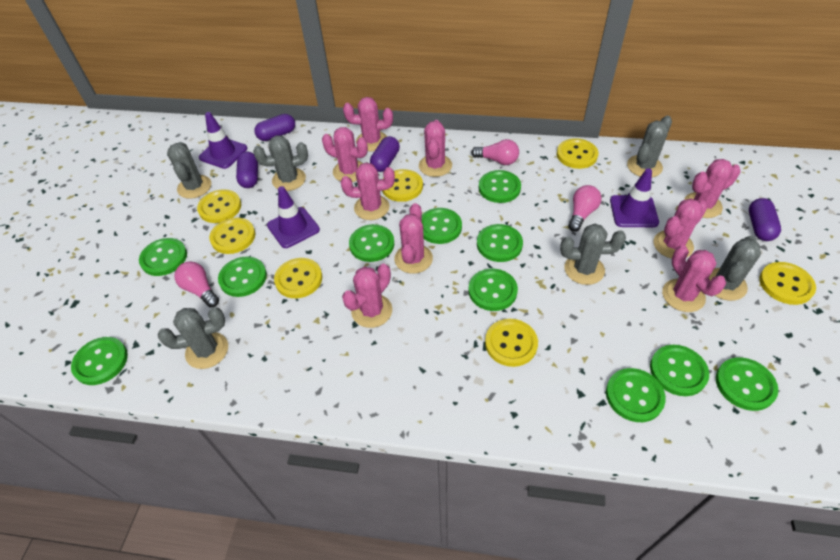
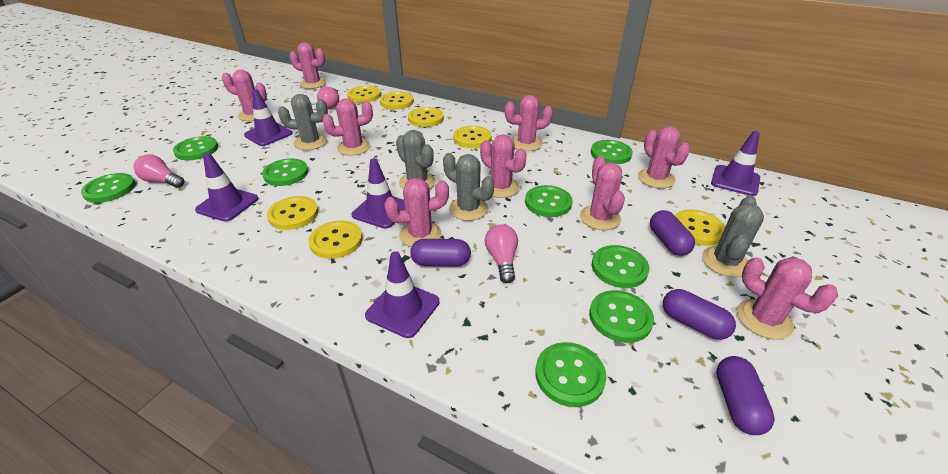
green button: [71,337,128,385] [139,238,187,276] [218,257,267,297] [349,224,394,262] [422,208,462,244] [469,269,518,311] [477,224,523,262] [479,170,521,203] [606,368,666,422] [650,345,709,396] [716,357,778,411] = 11 -> [81,173,136,203] [173,136,218,160] [262,159,308,186] [525,185,573,217] [535,342,607,407] [589,290,654,343] [591,140,633,164] [592,245,650,288] = 8
grey cactus: [158,307,228,369] [167,142,211,199] [253,135,308,191] [560,224,626,285] [627,116,672,177] [709,236,761,301] = 6 -> [278,94,328,150] [396,130,436,189] [443,153,494,221] [702,196,764,278] = 4
purple traffic cone: [199,112,247,169] [267,186,320,248] [610,169,659,227] = 3 -> [195,153,258,222] [244,89,293,146] [351,158,405,229] [365,251,440,338] [711,131,760,196] = 5

